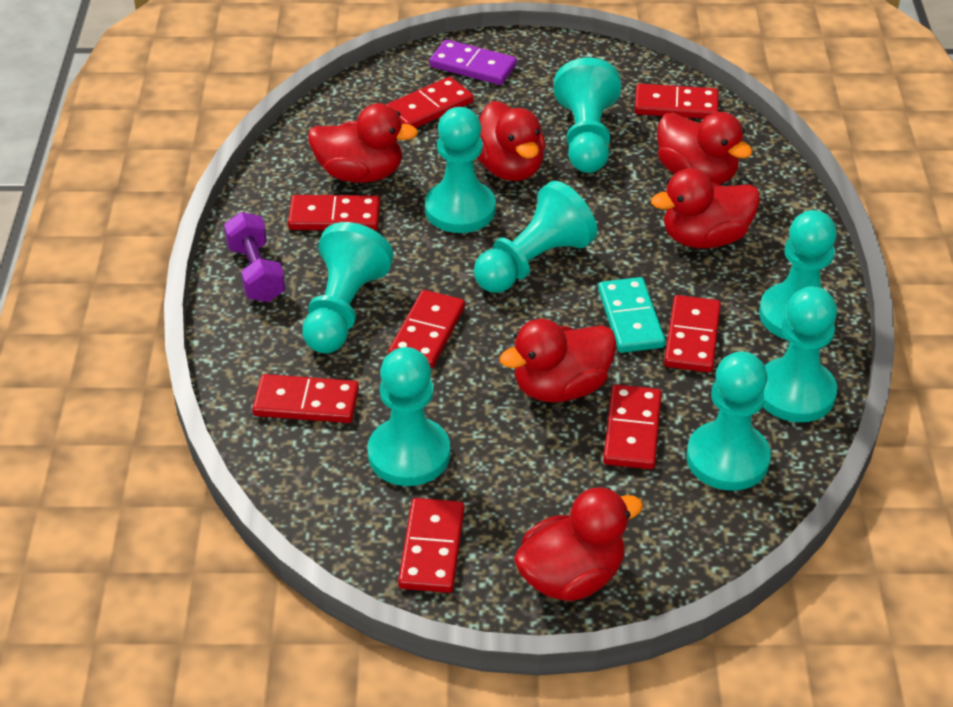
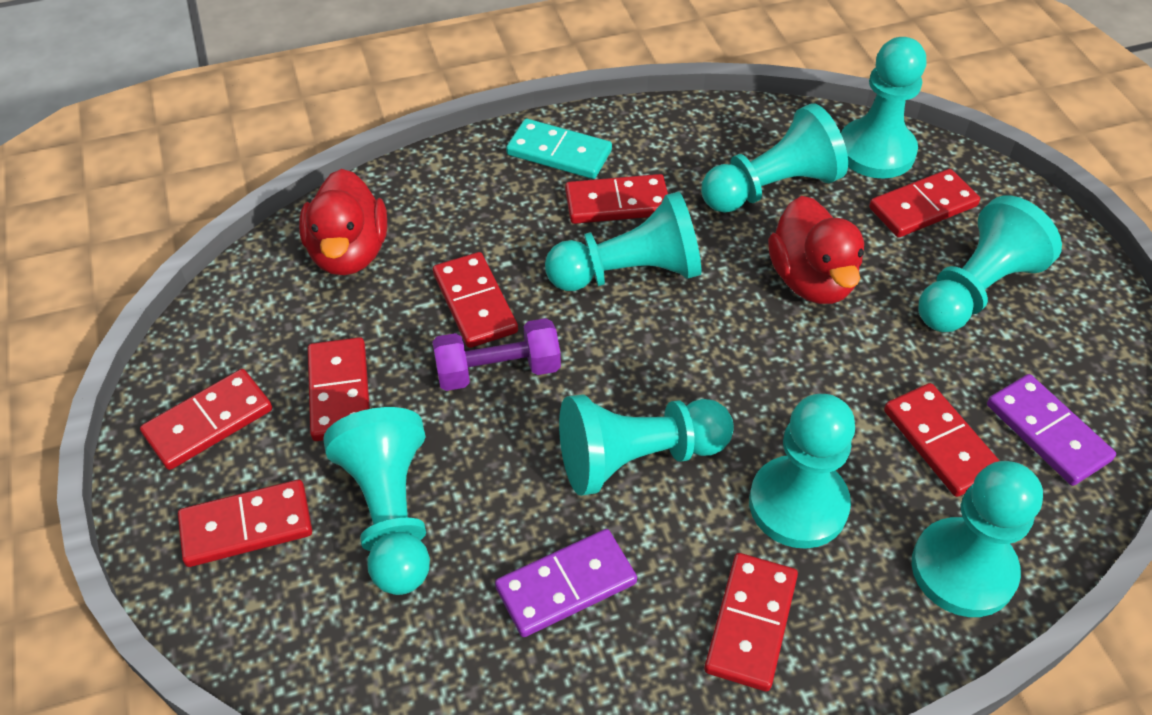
purple domino: [429,40,517,85] = 1 -> [495,529,637,637] [987,374,1116,486] = 2
red duck: [308,103,418,183] [477,101,545,181] [499,319,616,403] [514,487,643,601] [651,168,760,248] [657,112,753,184] = 6 -> [299,169,387,275] [768,196,864,304] = 2

